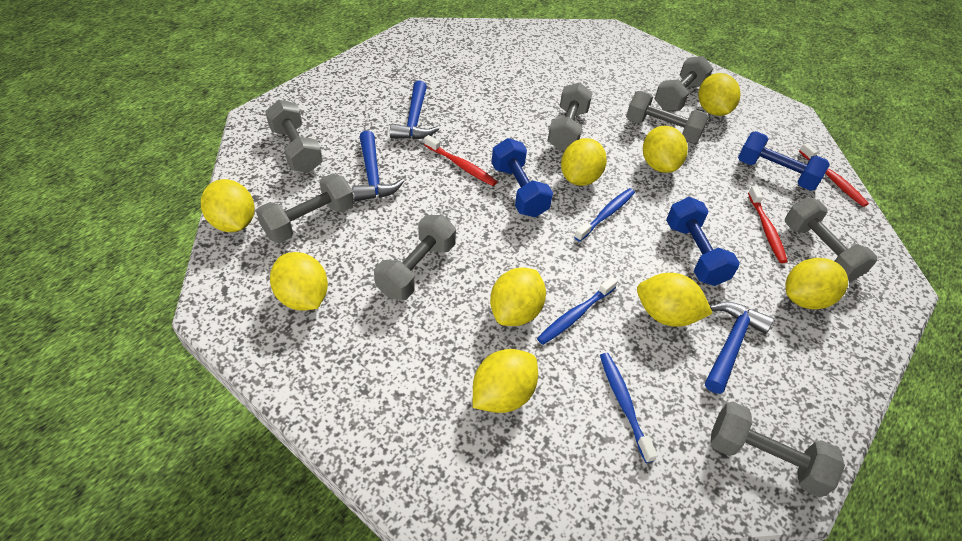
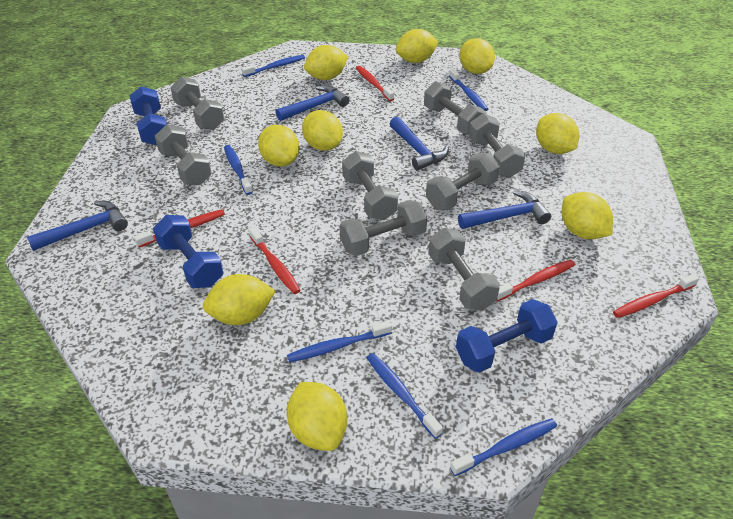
blue hammer: [352,130,404,202] [390,80,439,140] [705,302,774,394] = 3 -> [27,201,128,251] [275,85,350,121] [390,117,449,170] [458,190,551,229] = 4
blue toothbrush: [537,277,618,345] [574,188,635,242] [600,353,658,463] = 3 -> [224,145,253,195] [241,55,305,77] [287,321,392,362] [367,353,443,439] [449,69,488,111] [450,418,557,476] = 6
red toothbrush: [424,135,497,186] [748,186,788,263] [799,143,869,207] = 3 -> [134,209,225,248] [249,228,301,294] [356,66,394,101] [497,260,575,301] [613,274,699,318] = 5

